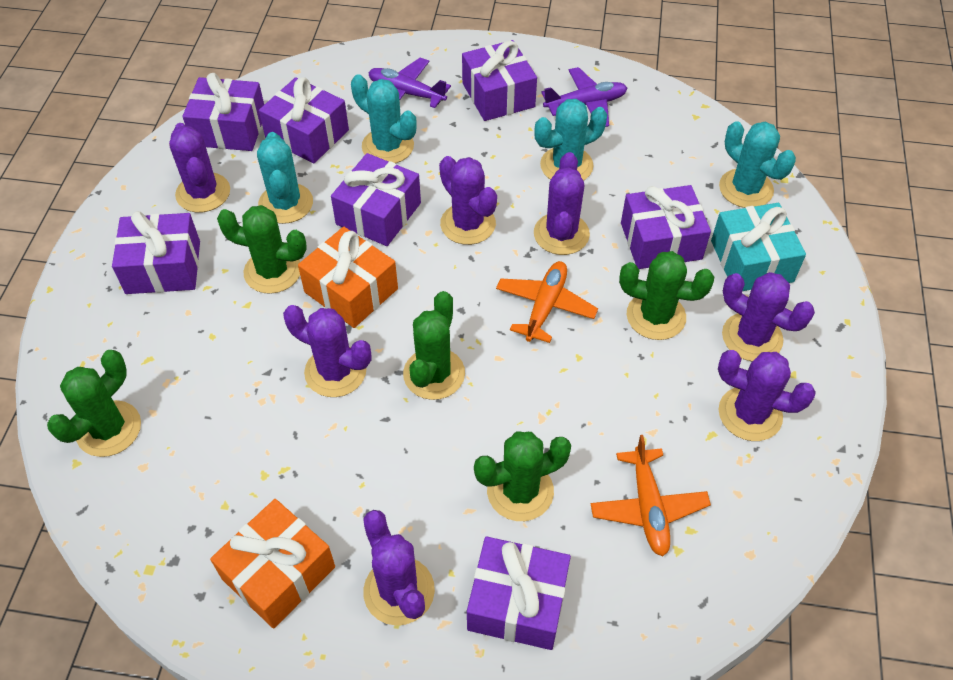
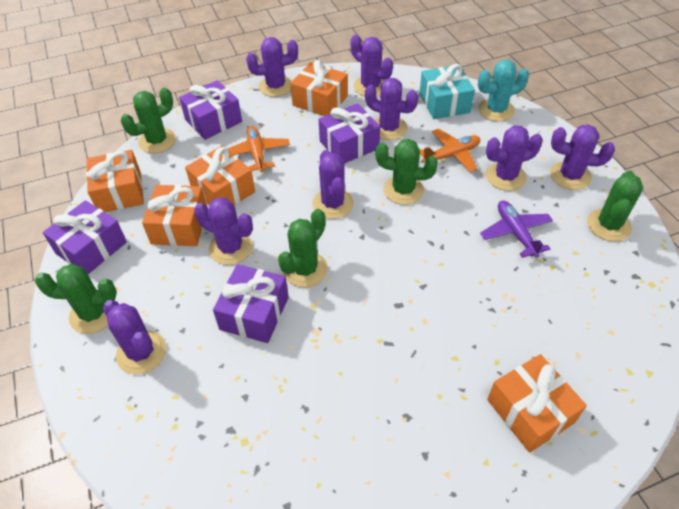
orange gift: [210,499,335,629] [298,227,398,328] = 2 -> [86,150,144,212] [142,185,207,246] [185,146,255,205] [290,60,348,116] [487,354,587,453] = 5
purple cactus: [169,123,230,213] [283,305,372,397] [363,510,435,625] [439,156,497,245] [534,152,590,255] [718,350,816,441] [722,272,815,362] = 7 -> [103,300,166,375] [194,197,253,265] [246,37,298,97] [312,150,354,219] [351,35,393,96] [365,78,418,140] [486,125,543,191] [550,124,615,190] = 8
purple gift: [112,211,200,294] [182,73,264,151] [259,77,349,164] [331,153,421,246] [462,40,537,121] [467,536,571,650] [621,185,711,269] = 7 -> [43,200,127,274] [179,80,242,140] [213,264,289,343] [318,103,380,164] = 4
purple plane: [368,58,451,108] [541,67,627,127] = 2 -> [480,200,553,258] = 1
turquoise cactus: [257,132,313,224] [351,74,417,163] [534,99,607,181] [719,121,796,208] = 4 -> [478,60,529,122] = 1

